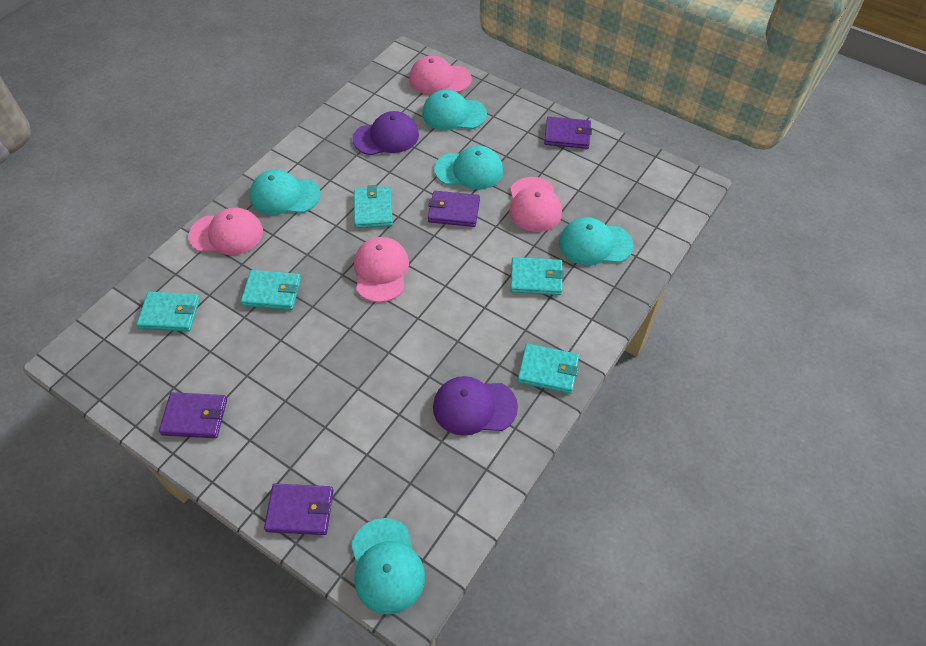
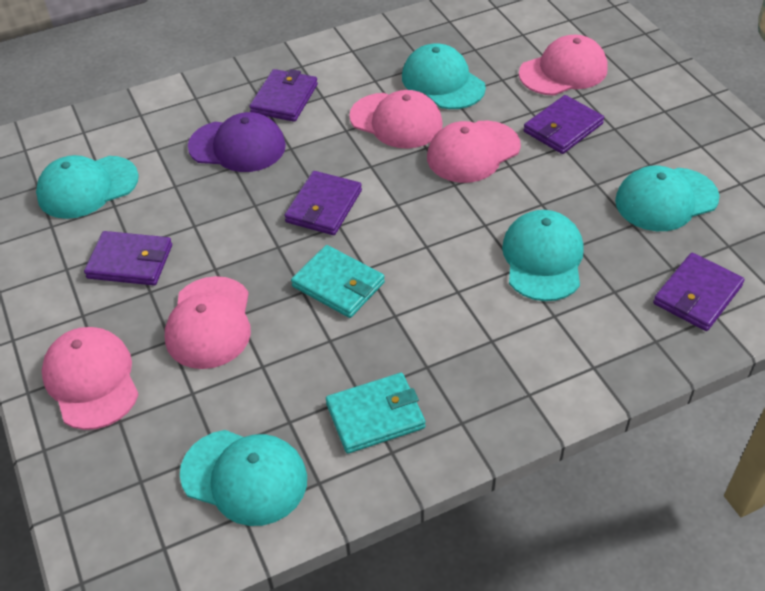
pink cap: [189,208,263,255] [354,237,409,302] [409,56,472,94] [510,177,562,232] = 4 -> [42,327,139,430] [165,276,251,369] [349,90,443,149] [427,121,521,183] [519,35,608,96] = 5
purple cap: [353,111,419,155] [433,376,518,436] = 2 -> [188,112,286,172] = 1
purple wallet: [159,392,227,438] [264,484,334,535] [428,191,480,227] [544,117,592,149] = 4 -> [84,231,172,285] [249,69,318,122] [284,171,362,235] [524,95,604,154] [653,253,745,331] = 5
turquoise wallet: [136,292,200,332] [241,270,301,310] [354,185,393,228] [510,257,564,295] [517,344,579,394] = 5 -> [291,245,385,318] [326,373,426,454] = 2

